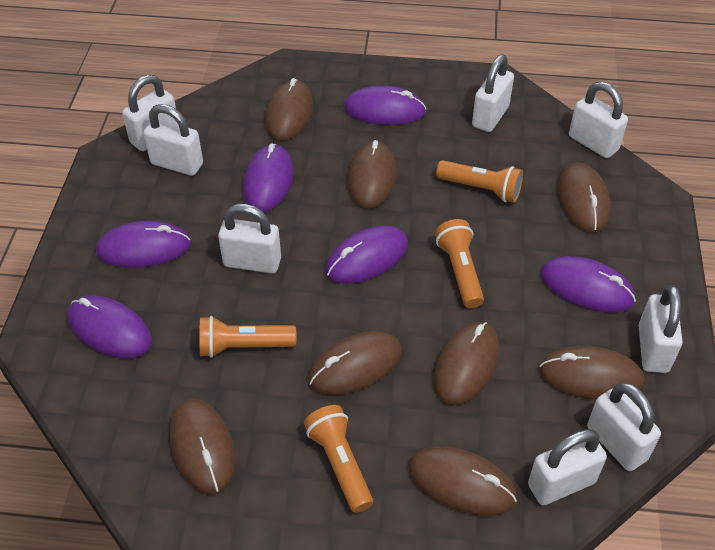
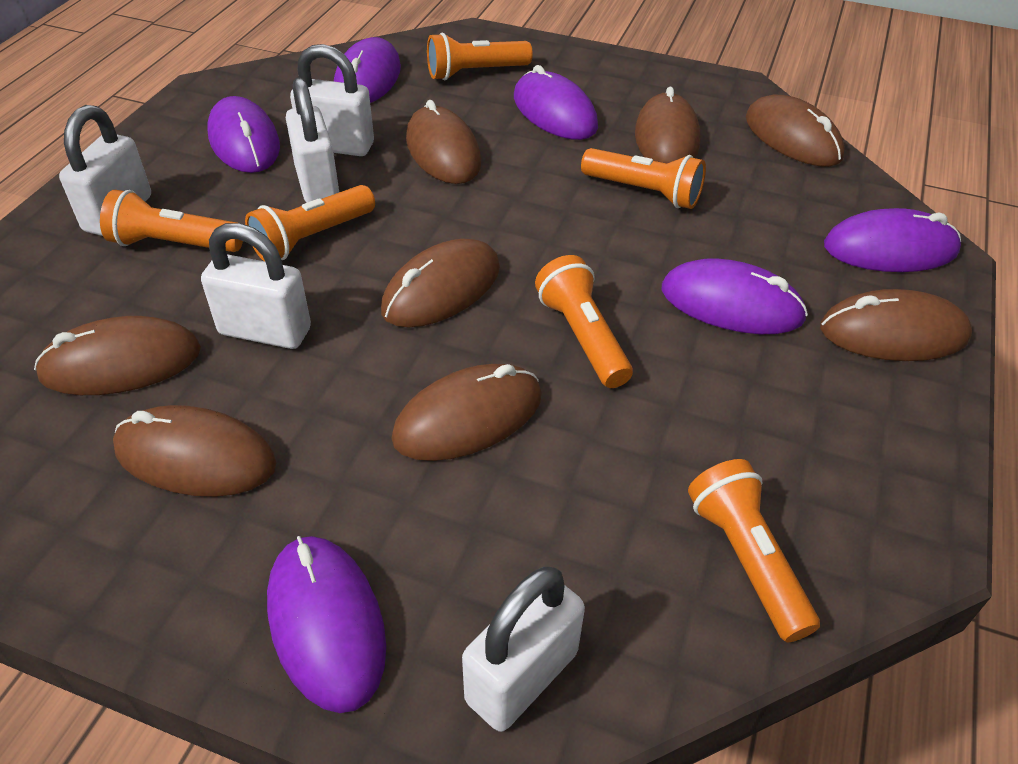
orange flashlight: [200,316,296,358] [304,405,373,513] [435,219,484,308] [436,160,523,203] = 4 -> [100,190,243,252] [245,185,375,261] [427,33,533,80] [535,255,633,388] [581,148,706,209] [688,459,820,642] = 6
white padlock: [122,75,178,151] [143,104,203,176] [218,204,281,273] [472,54,514,132] [528,429,607,505] [569,82,628,158] [587,382,661,471] [638,285,683,373] = 8 -> [59,105,151,236] [201,223,311,349] [286,77,339,203] [290,44,374,156] [462,567,585,732] = 5

